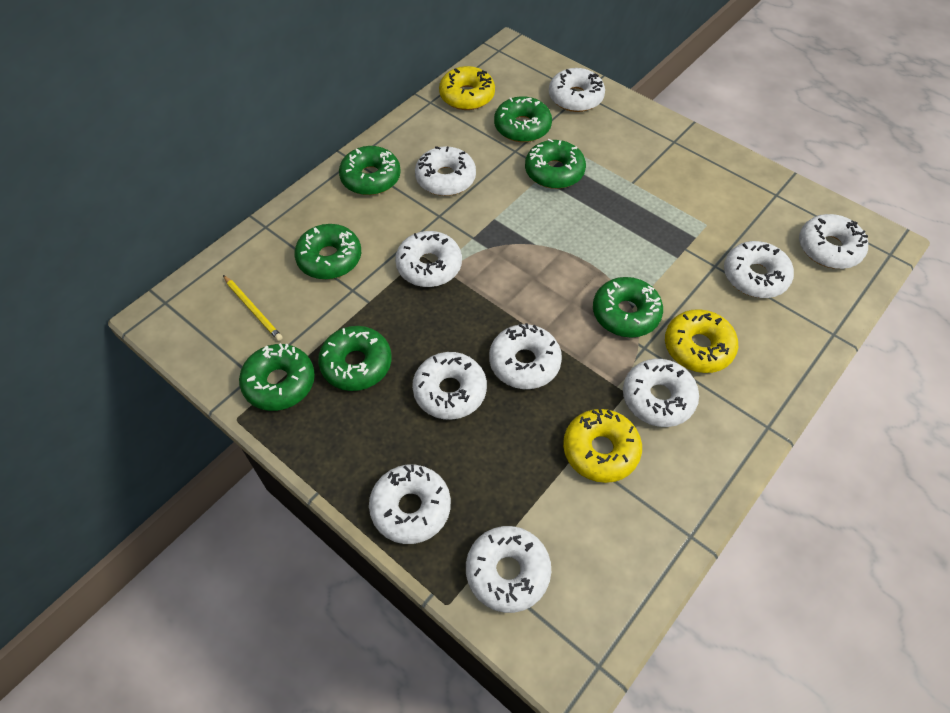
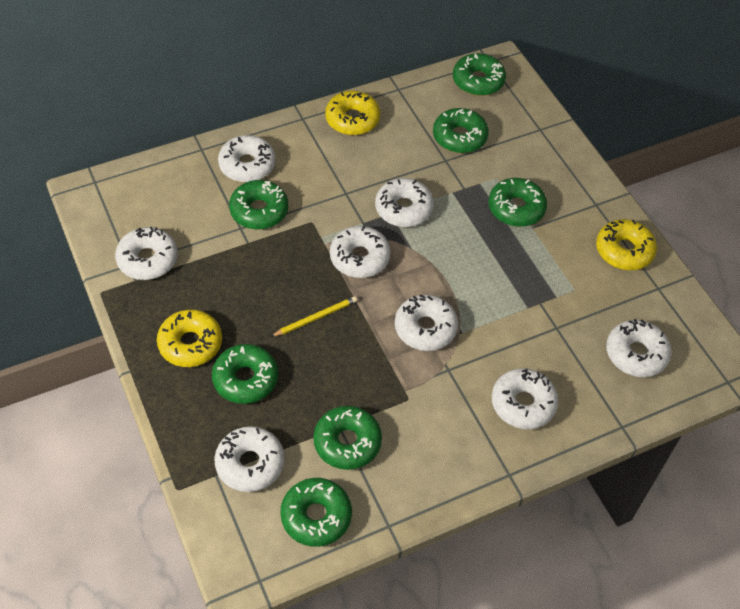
white donut: [369,465,451,544] [395,231,462,287] [412,352,487,420] [415,146,476,196] [466,526,551,613] [489,323,562,389] [549,68,605,112] [623,359,699,427] [724,241,794,298] [799,214,868,269] = 10 -> [115,226,178,280] [214,426,284,492] [218,135,276,182] [330,226,391,278] [375,178,434,227] [395,294,458,351] [492,368,558,429] [606,319,671,377] = 8

